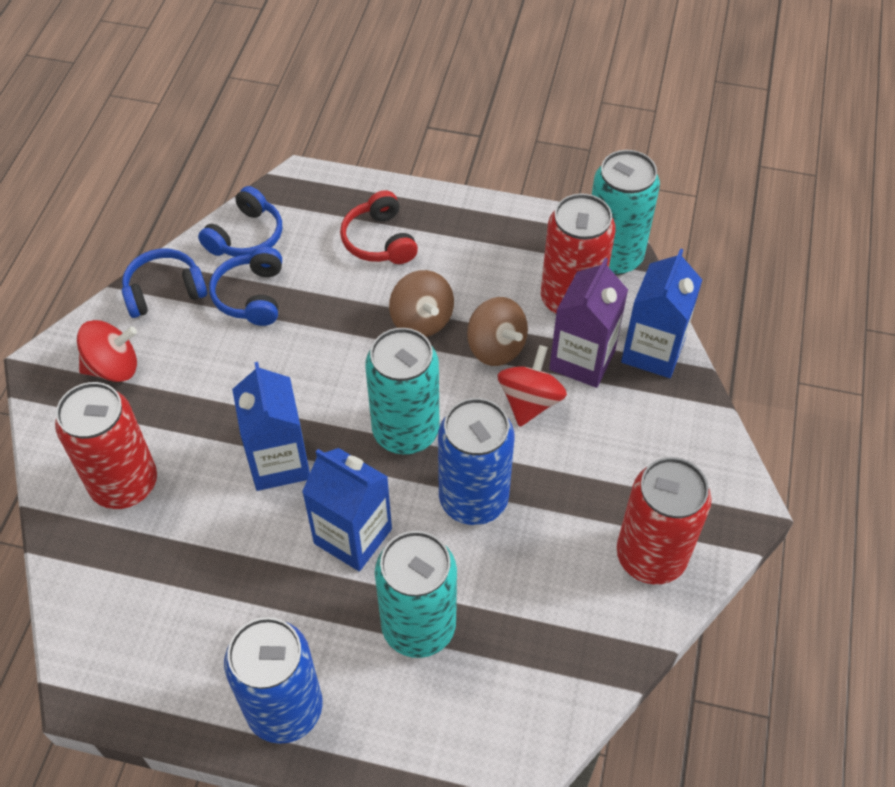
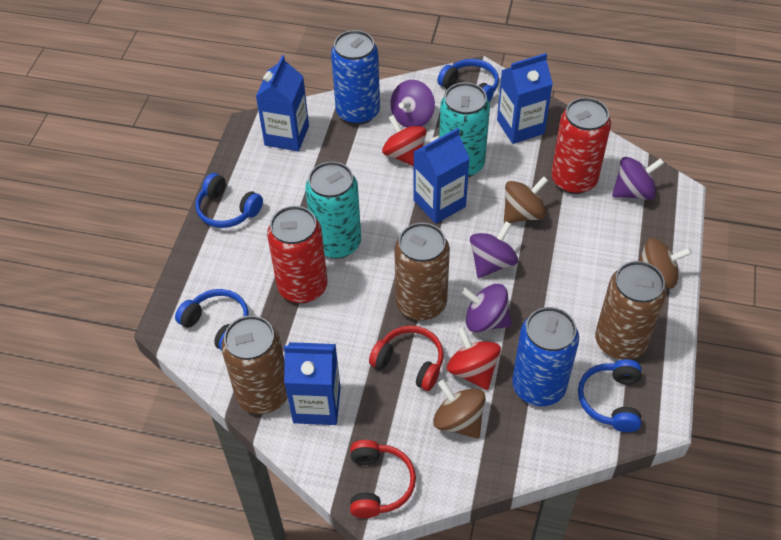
blue carton: [232,362,310,491] [302,448,392,571] [621,248,702,378] = 3 -> [256,55,309,151] [284,342,340,425] [414,128,470,224] [497,53,553,144] = 4
blue headphones: [122,249,207,318] [198,186,282,257] [209,247,282,326] = 3 -> [175,289,249,351] [196,173,263,228] [437,59,499,102] [578,359,641,432] = 4
brown can: none = 0 -> [221,315,288,414] [394,223,450,320] [595,261,667,360] = 3
brown spinning top: [389,270,454,337] [467,297,528,366] = 2 -> [433,380,486,439] [504,176,548,223] [639,238,692,289] = 3
purple carton: [549,258,628,388] = 1 -> none = 0
purple spinning top: none = 0 -> [391,80,435,127] [461,284,512,332] [470,221,518,278] [612,157,664,200] = 4
red can: [55,382,157,509] [541,193,616,314] [617,457,711,584] = 3 -> [267,206,328,303] [551,97,611,194] = 2
red headphones: [340,190,418,264] = 1 -> [350,440,416,518] [369,326,444,391] = 2
turquoise can: [365,328,440,454] [375,531,457,658] [592,150,660,275] = 3 -> [305,161,361,259] [439,82,490,178] = 2

